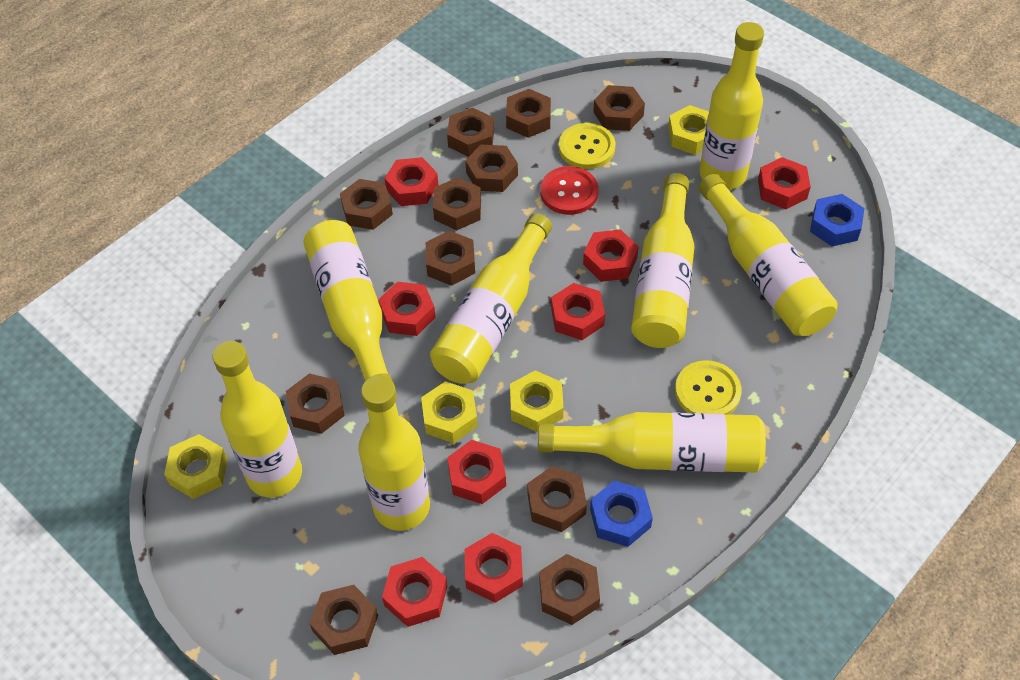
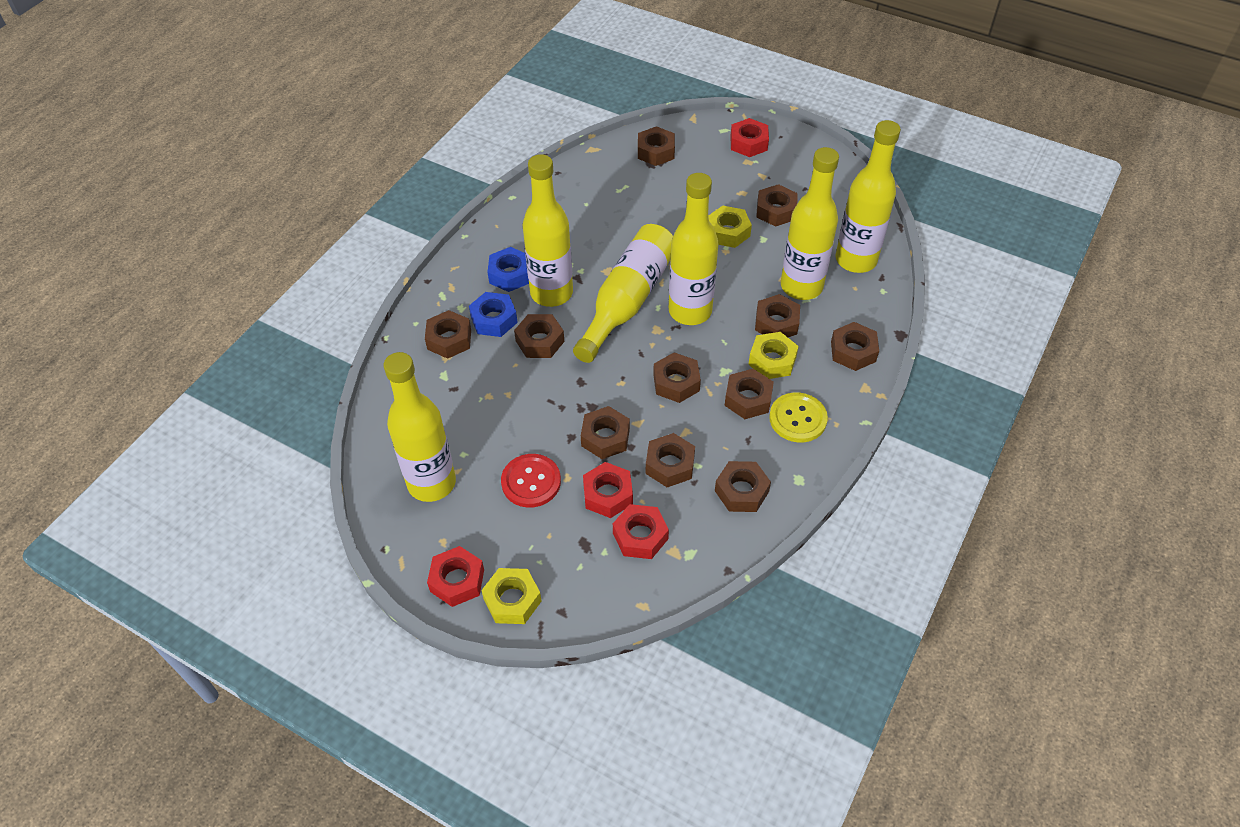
red nut: [378,282,436,336] [382,557,447,627] [384,157,438,206] [447,440,506,504] [465,533,523,603] [551,283,605,340] [583,229,639,282] [758,157,811,210] = 8 -> [427,546,484,607] [583,462,633,518] [613,504,669,559] [730,118,769,157] = 4
yellow bottle: [213,341,302,497] [303,220,393,382] [358,375,430,531] [430,213,552,384] [538,412,766,473] [631,173,695,348] [699,22,764,190] [699,174,838,336] = 8 -> [384,352,456,502] [523,154,573,307] [573,224,673,363] [669,173,719,325] [781,147,839,300] [836,120,901,273] = 6
yellow button: [559,123,615,169] [675,360,742,414] = 2 -> [769,392,828,442] = 1
yellow nut: [164,434,228,499] [421,381,478,443] [510,370,563,432] [668,105,709,155] = 4 -> [481,568,542,624] [708,206,752,248] [748,332,799,379] = 3

